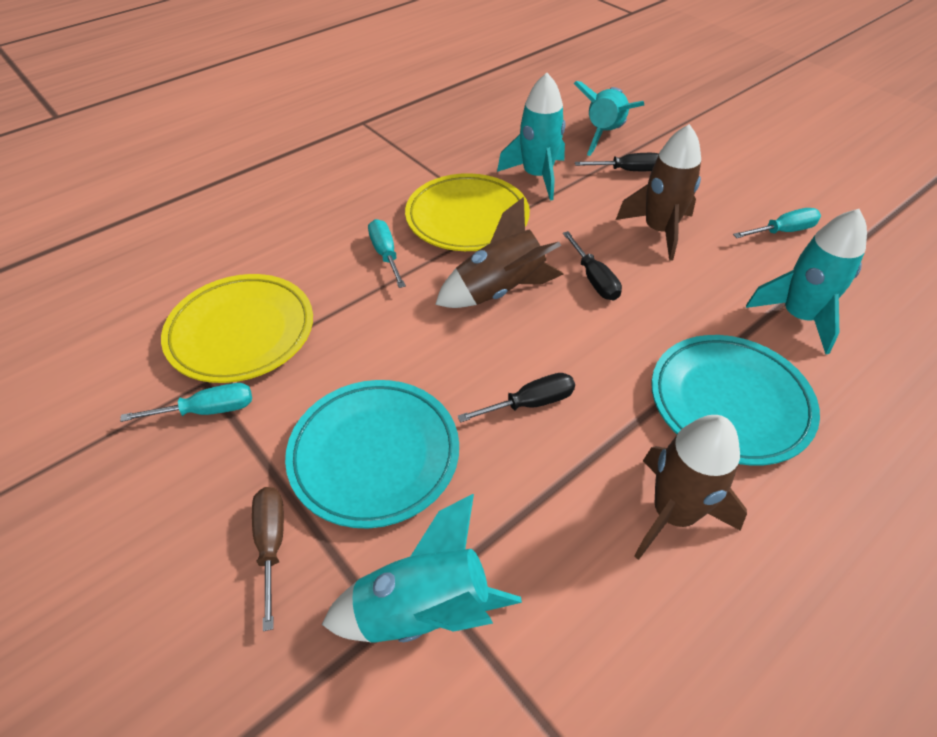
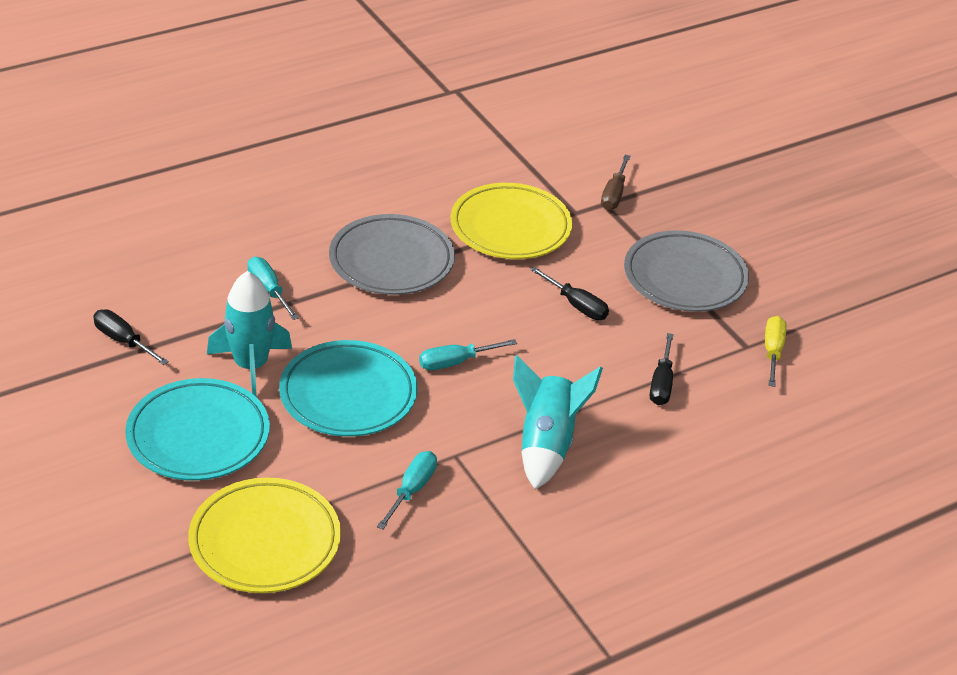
brown rocket: [435,197,563,308] [616,124,701,261] [634,415,747,560] = 3 -> none = 0
grey plate: none = 0 -> [329,214,455,295] [624,230,749,312] = 2
turquoise rocket: [322,494,522,643] [497,73,565,201] [573,81,644,156] [746,209,867,354] = 4 -> [207,271,292,397] [513,355,603,490] = 2
yellow screwdriver: none = 0 -> [765,316,786,387] = 1

